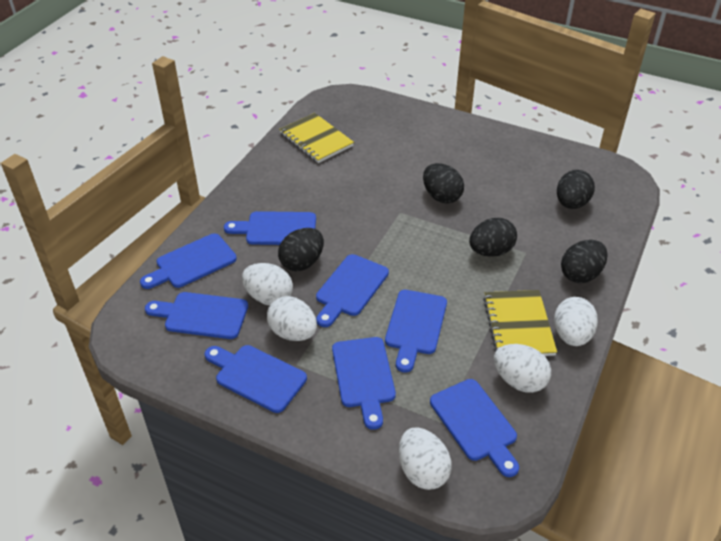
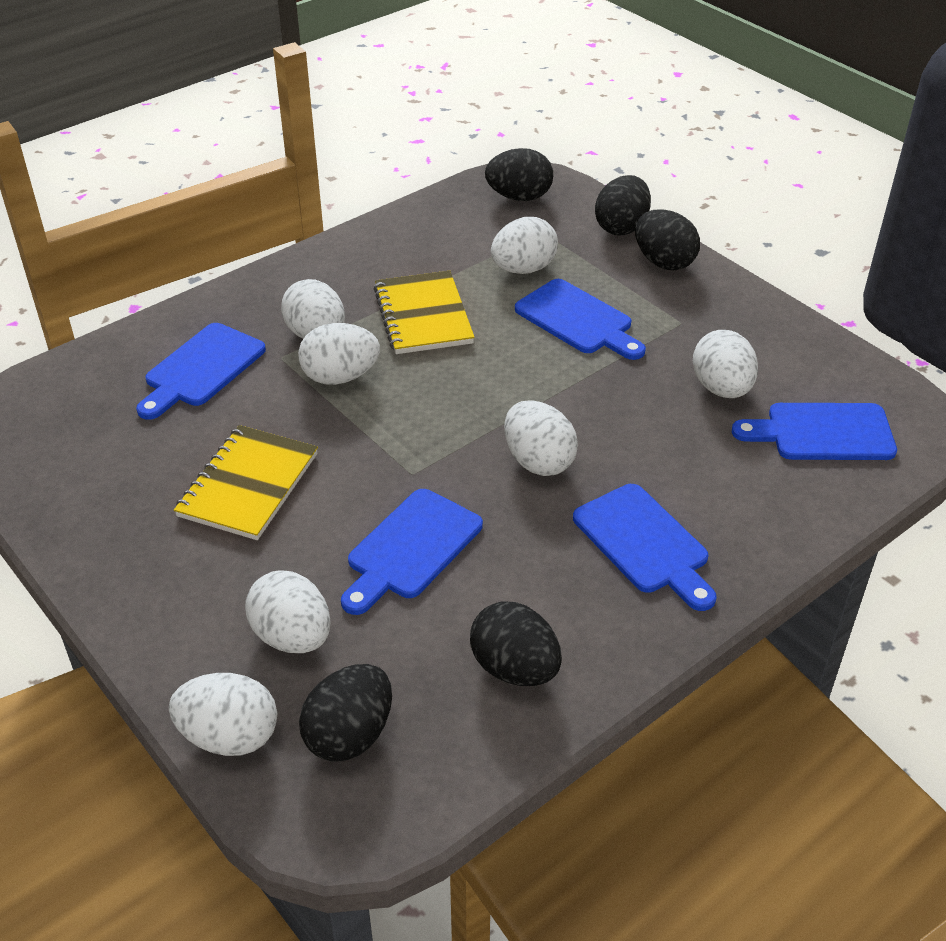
blue cutting board: [140,233,237,289] [145,292,248,339] [205,345,307,413] [224,211,316,245] [316,254,389,327] [332,337,396,430] [385,290,447,373] [430,379,519,477] = 8 -> [136,323,266,420] [341,489,483,615] [515,279,646,360] [573,484,717,611] [732,403,897,460] = 5
white egg: [242,263,293,306] [267,296,317,341] [399,427,452,490] [494,344,551,393] [554,297,598,346] = 5 -> [169,673,277,756] [245,570,331,653] [281,279,345,339] [298,323,380,385] [491,217,558,274] [504,400,578,476] [693,330,758,398] = 7

